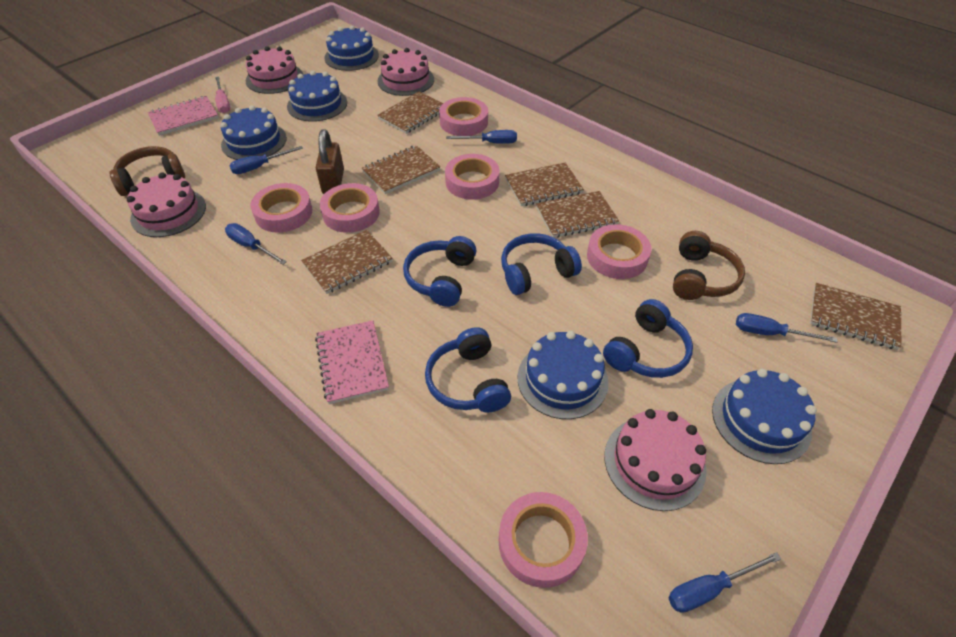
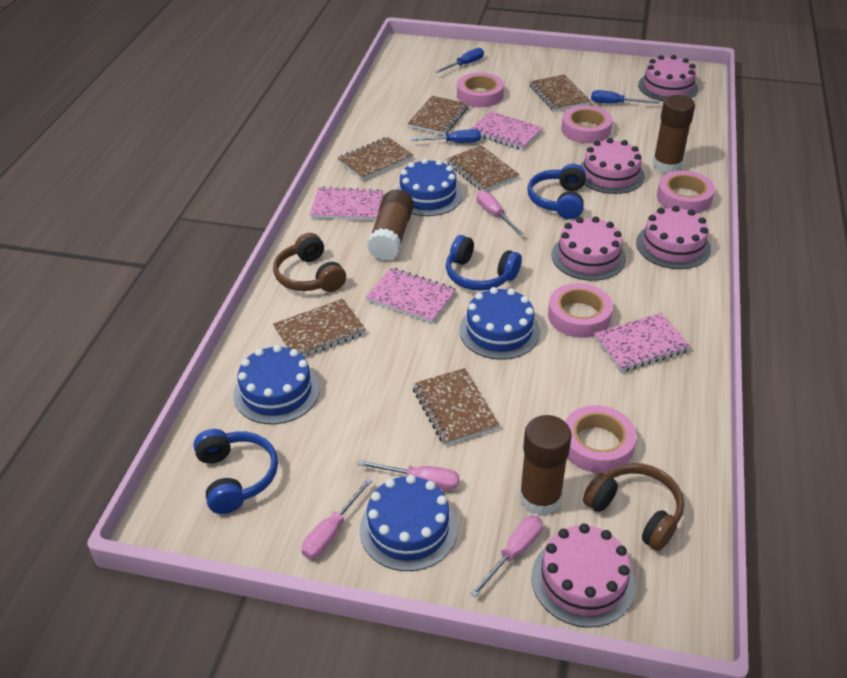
blue cake: [220,105,287,160] [287,71,347,122] [324,26,379,71] [518,331,609,419] [712,369,817,464] = 5 -> [234,345,320,424] [360,475,458,571] [397,158,462,216] [459,287,540,360] = 4
blue headphones: [403,236,477,307] [425,327,511,412] [501,233,582,295] [603,299,693,378] = 4 -> [193,429,278,514] [446,235,522,291] [527,164,586,219] = 3
blue screwdriver: [225,223,287,265] [229,146,303,174] [446,130,517,144] [668,552,781,613] [736,313,837,343] = 5 -> [411,129,481,143] [435,48,484,73] [591,90,659,104] = 3
brown glue stick: none = 0 -> [367,189,414,261] [519,415,572,516] [653,95,695,173] = 3
brown padlock: [316,129,344,194] = 1 -> none = 0
pink cake: [127,172,206,237] [246,46,303,94] [377,48,434,96] [604,409,707,511] = 4 -> [532,524,636,628] [551,217,626,281] [580,138,645,194] [636,206,711,269] [638,55,698,101] = 5
pink notebook: [148,96,218,136] [315,320,389,404] = 2 -> [310,186,383,221] [366,268,456,323] [471,111,543,150] [594,313,691,372] = 4
pink screwdriver: [215,77,230,114] = 1 -> [301,478,372,559] [357,460,459,490] [470,516,543,597] [476,190,524,235] = 4
pink tape: [250,183,312,233] [320,183,380,233] [439,97,488,136] [445,154,499,200] [499,492,588,588] [587,224,652,279] = 6 -> [457,73,504,107] [548,283,613,338] [561,106,613,143] [565,405,637,473] [657,171,715,214] = 5

